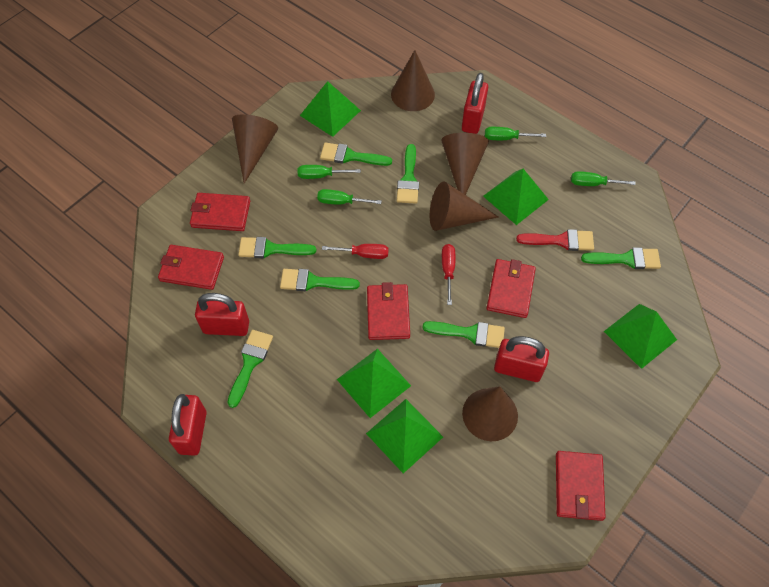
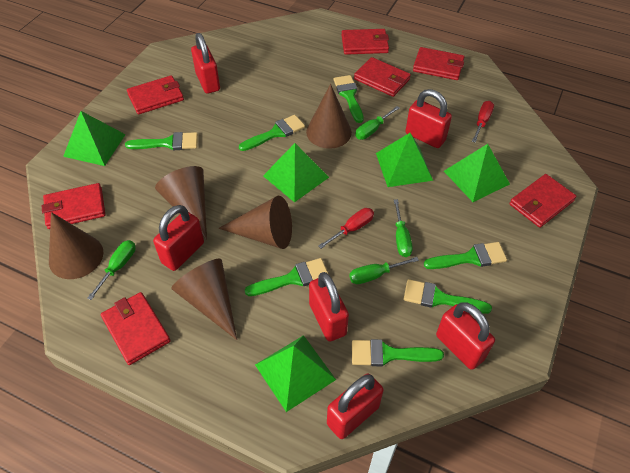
red brush: [516,229,594,251] = 1 -> none = 0
red padlock: [169,394,207,456] [195,293,249,336] [462,73,488,134] [494,336,549,382] = 4 -> [153,205,204,271] [191,33,220,94] [309,272,349,342] [327,373,384,439] [405,89,452,148] [436,302,495,370] = 6
red wallet: [158,245,224,290] [190,193,250,231] [367,282,410,340] [487,259,536,318] [556,451,606,521] = 5 -> [42,183,105,229] [101,292,171,365] [127,75,184,115] [341,29,389,55] [354,57,411,97] [413,47,465,80] [509,174,576,228] = 7

